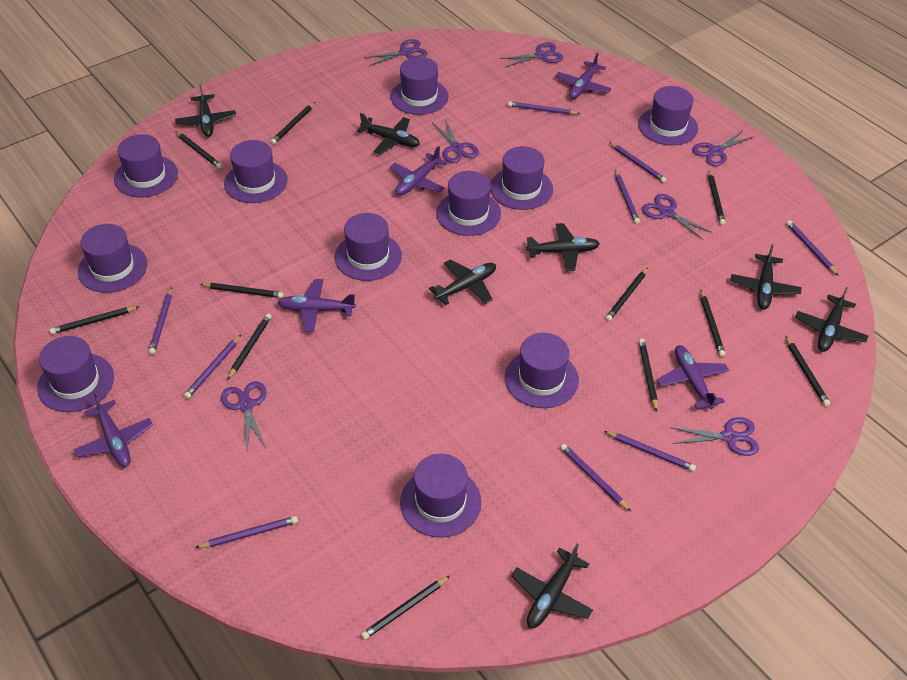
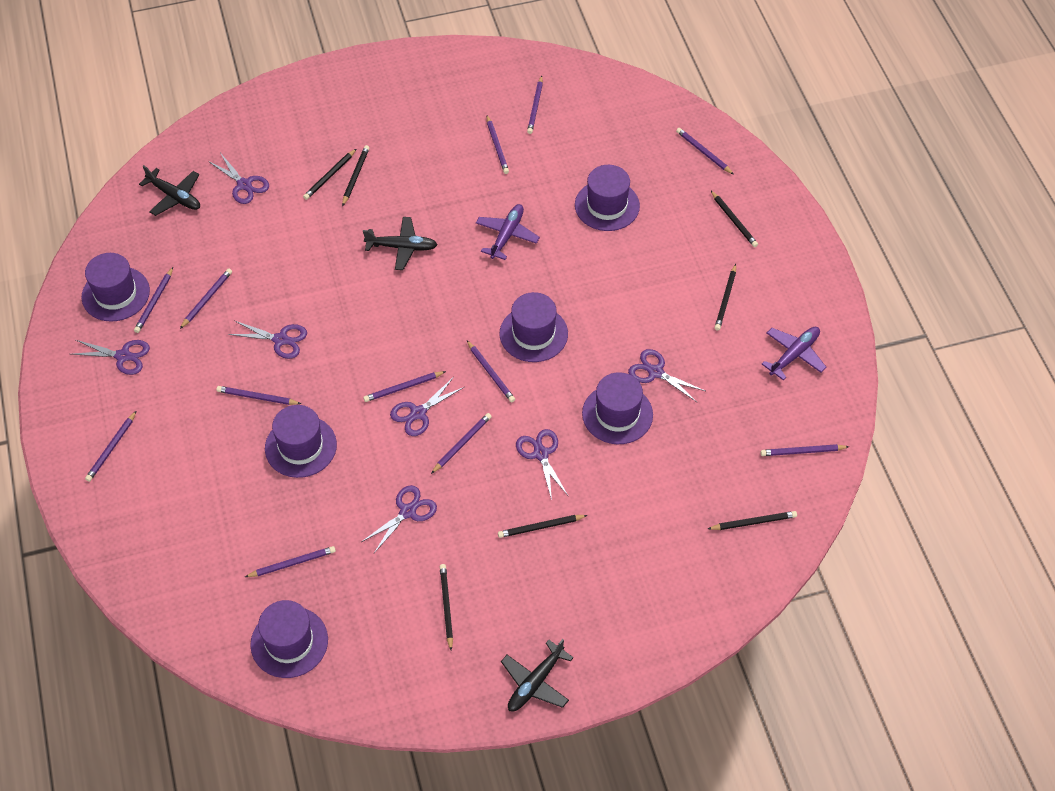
black pencil: [50,307,139,334] [175,131,222,169] [200,283,284,298] [227,314,272,380] [271,102,315,144] [361,576,450,640] [605,268,648,321] [639,338,658,412] [700,290,725,357] [708,170,725,225] [786,336,830,406] = 11 -> [303,149,356,200] [342,145,369,206] [440,564,453,650] [498,515,588,538] [708,511,797,530] [711,191,758,247] [715,264,736,330] = 7
black plane: [175,84,236,137] [357,113,420,154] [429,259,496,305] [511,544,593,628] [526,223,600,271] [731,244,802,309] [795,287,868,352] = 7 -> [139,165,200,216] [363,217,438,270] [501,639,574,711] = 3
purple hat: [37,336,114,412] [78,224,147,293] [114,134,178,197] [224,140,288,203] [335,213,402,281] [391,57,448,115] [400,454,481,538] [436,171,501,236] [490,146,553,210] [505,333,579,408] [638,86,698,145] = 11 -> [81,253,150,322] [250,600,328,678] [265,405,337,478] [499,292,568,362] [575,165,640,231] [582,372,653,444] = 6
purple pencil: [149,287,172,354] [184,335,241,399] [195,516,298,548] [508,101,580,115] [560,444,631,512] [604,431,696,472] [609,142,666,183] [615,170,640,224] [787,220,839,276] = 9 -> [85,411,136,482] [134,267,173,333] [180,268,232,329] [216,386,301,405] [245,546,336,577] [363,371,446,402] [431,413,492,474] [467,341,515,402] [487,115,509,174] [527,76,543,134] [676,128,734,175] [760,444,849,456] = 12
purple plane: [73,394,153,467] [277,279,356,332] [390,146,448,196] [555,53,611,99] [657,345,729,409] = 5 -> [476,204,540,260] [762,327,827,380] = 2

